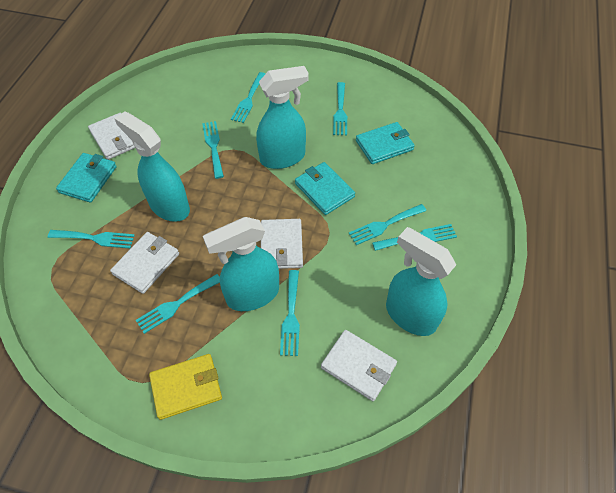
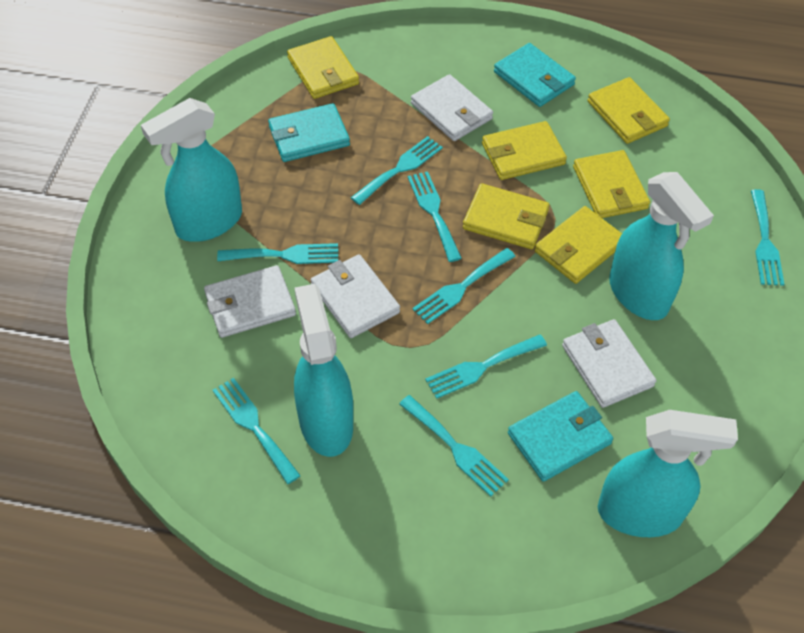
yellow wallet: [149,354,222,420] = 1 -> [287,36,359,99] [463,183,550,249] [482,121,567,180] [534,206,622,284] [573,150,650,218] [587,77,670,144] = 6

